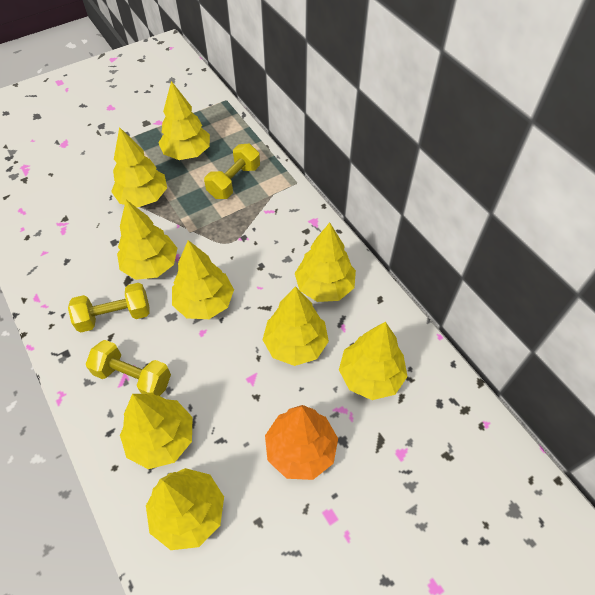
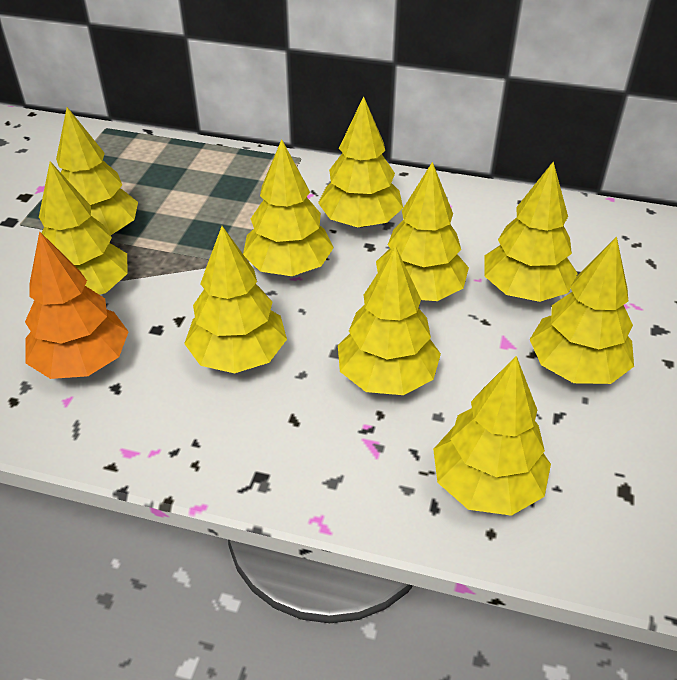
yellow dumbbell: [68,283,150,333] [86,340,171,396] [204,144,260,199] = 3 -> none = 0
yellow tree: [111,127,167,207] [117,200,177,280] [120,394,193,469] [146,468,224,550] [158,81,210,160] [172,240,234,319] [262,286,329,366] [295,222,356,302] [339,322,408,400] = 9 -> [39,161,128,295] [56,107,138,235] [184,226,287,373] [243,139,334,276] [318,96,403,227] [338,246,441,395] [376,162,469,301] [433,356,551,516] [484,162,578,302] [529,237,634,384] = 10

